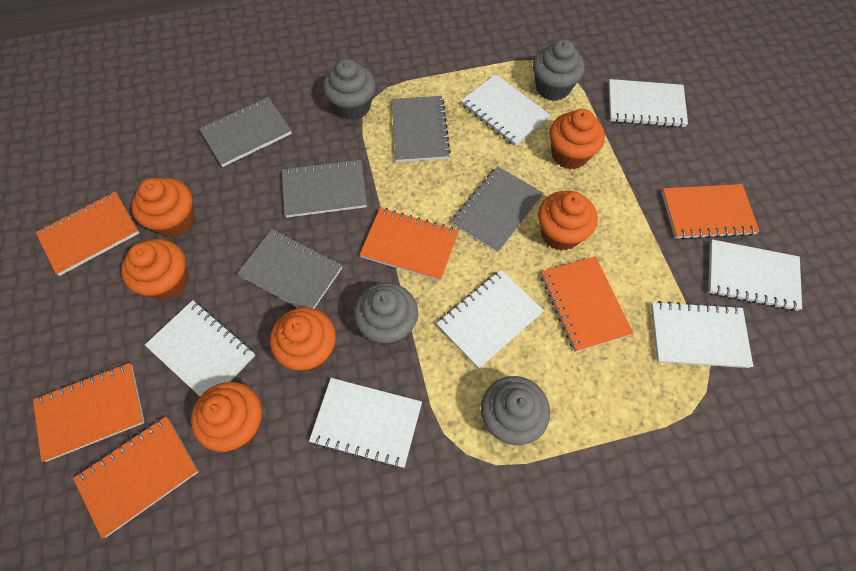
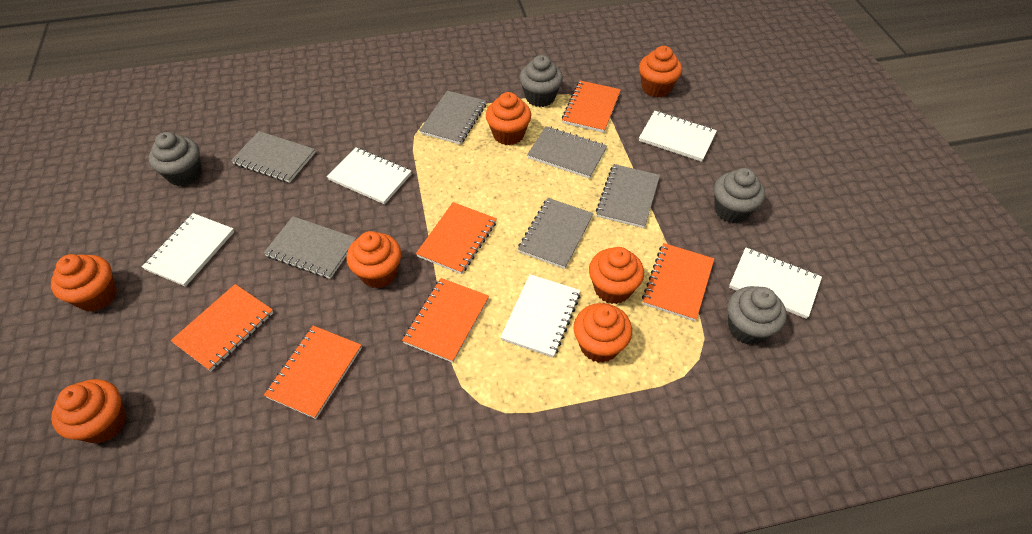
grey notebook: [199,97,292,167] [237,229,342,309] [282,159,367,218] [391,96,451,162] [452,166,544,253] = 5 -> [231,131,315,183] [264,216,357,279] [419,91,486,145] [518,198,594,269] [527,126,607,179] [596,164,660,228] = 6
orange cupcake: [121,239,189,300] [131,178,195,238] [191,382,262,452] [270,307,336,371] [538,191,598,251] [549,109,605,169] = 6 -> [51,254,117,311] [51,379,127,443] [346,231,401,288] [486,92,531,145] [574,303,632,363] [589,247,644,304] [639,46,682,98] = 7
white notebook: [145,300,255,396] [309,378,422,469] [436,270,544,369] [461,74,551,146] [609,79,688,128] [651,301,753,368] [708,239,802,311] = 7 -> [142,213,234,287] [327,147,411,204] [500,274,580,358] [639,111,717,162] [729,248,822,319] = 5

